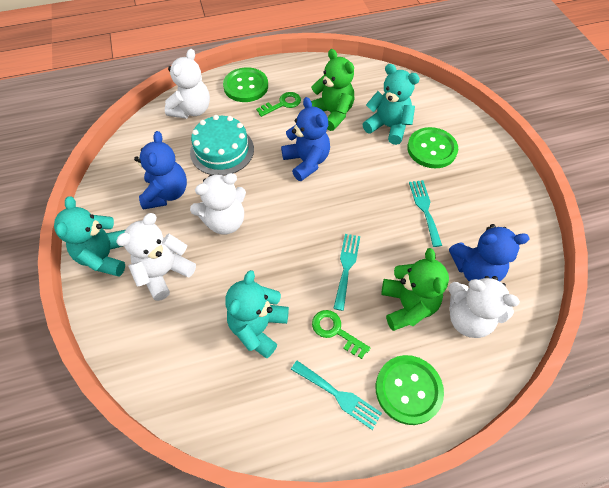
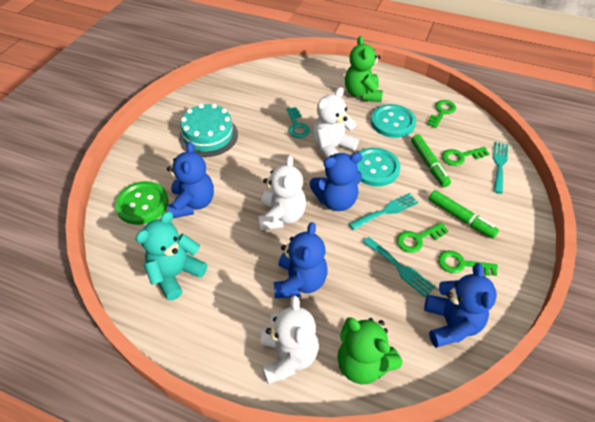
blue teddy bear: [134,131,187,210] [281,97,330,181] [449,224,530,282] = 3 -> [167,142,214,218] [274,222,327,298] [310,153,362,211] [424,263,497,348] = 4
green button: [223,67,268,102] [376,355,444,425] [407,127,458,168] = 3 -> [115,181,168,225] = 1
green key: [256,92,301,117] [312,310,370,359] = 2 -> [397,223,449,253] [427,100,456,128] [438,250,498,276] [442,147,489,166] = 4
green marker: none = 0 -> [411,134,451,187] [429,190,499,238] = 2
turquoise button: none = 0 -> [357,147,400,186] [371,104,416,138] = 2
turquoise key: none = 0 -> [286,107,310,138] = 1
turquoise teddy bear: [54,197,125,277] [225,270,289,358] [362,64,420,145] = 3 -> [136,211,207,301] = 1
white teddy bear: [116,213,196,301] [165,49,210,119] [190,173,246,235] [448,276,520,338] = 4 -> [258,155,306,231] [260,295,319,384] [313,87,359,159] = 3

